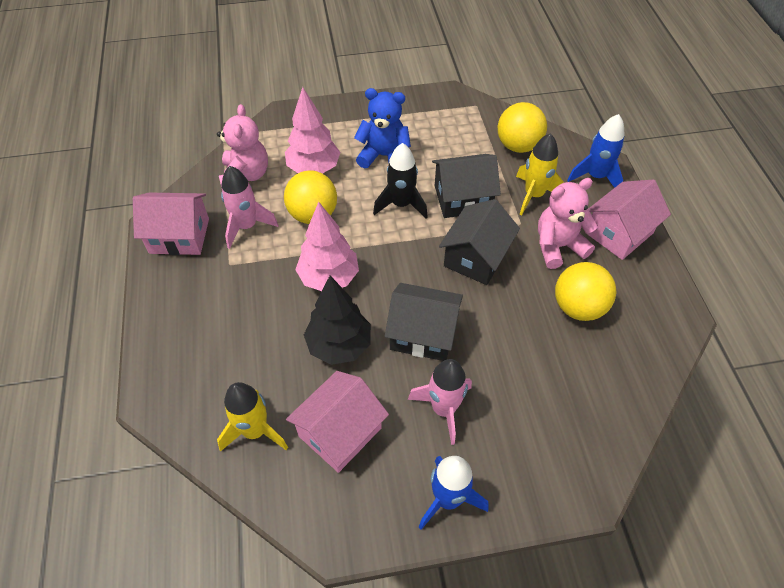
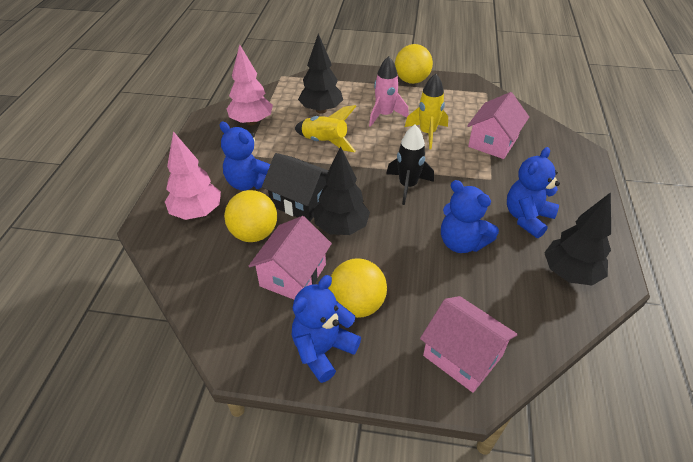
black house: [385,283,463,361] [432,154,501,218] [439,199,520,285] = 3 -> [262,153,329,221] = 1
black tree: [304,275,371,365] = 1 -> [298,34,343,114] [313,146,370,235] [544,192,611,285] = 3
blue rocket: [419,456,489,530] [567,114,625,188] = 2 -> none = 0
blue teddy bear: [354,88,411,168] = 1 -> [220,122,270,191] [292,275,361,383] [441,180,499,253] [507,147,560,238] = 4
pink rocket: [221,166,278,249] [408,359,472,445] = 2 -> [369,56,409,127] = 1
pink teddy bear: [217,104,268,187] [538,178,598,269] = 2 -> none = 0

